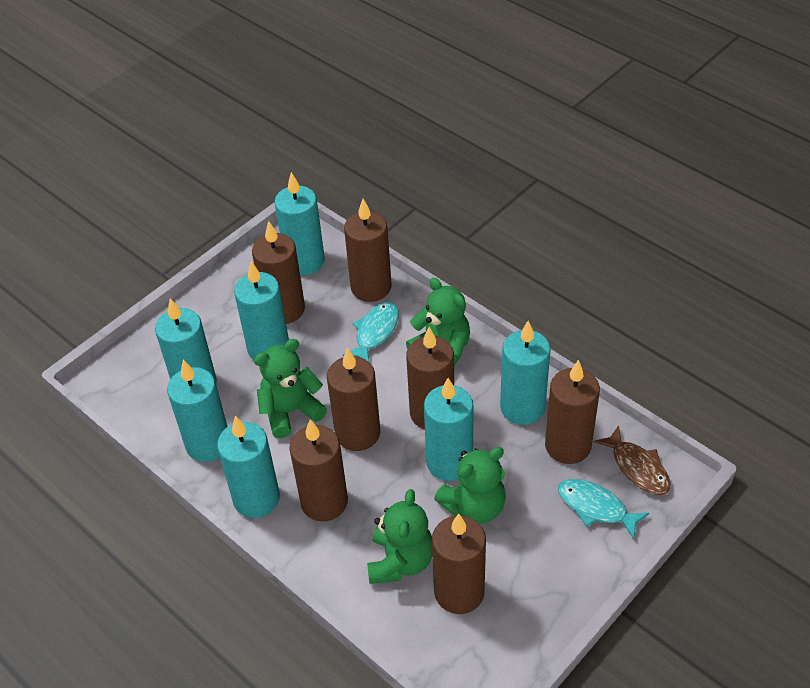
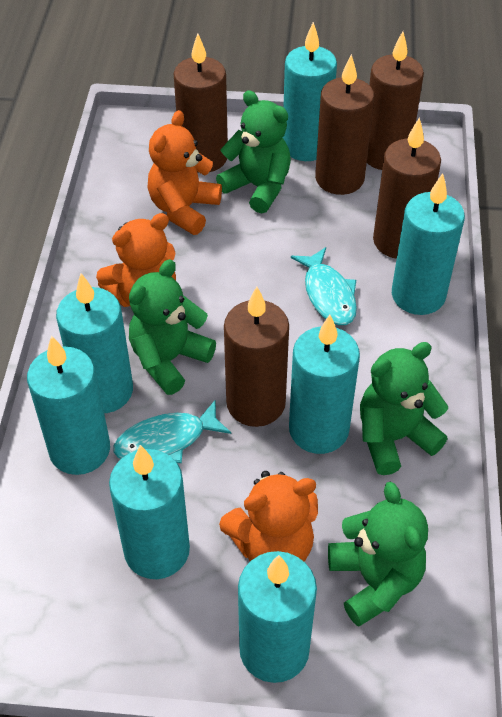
brown candle: [252,221,305,324] [289,420,348,521] [327,348,380,451] [344,199,392,302] [406,327,454,429] [432,514,486,614] [545,360,600,464] = 7 -> [173,33,228,173] [224,286,289,427] [315,54,374,195] [367,31,424,170] [373,117,441,259] = 5
brown fish: [593,425,670,495] = 1 -> none = 0
orange teddy bear: none = 0 -> [96,213,176,307] [148,110,222,235] [219,471,318,561] = 3

